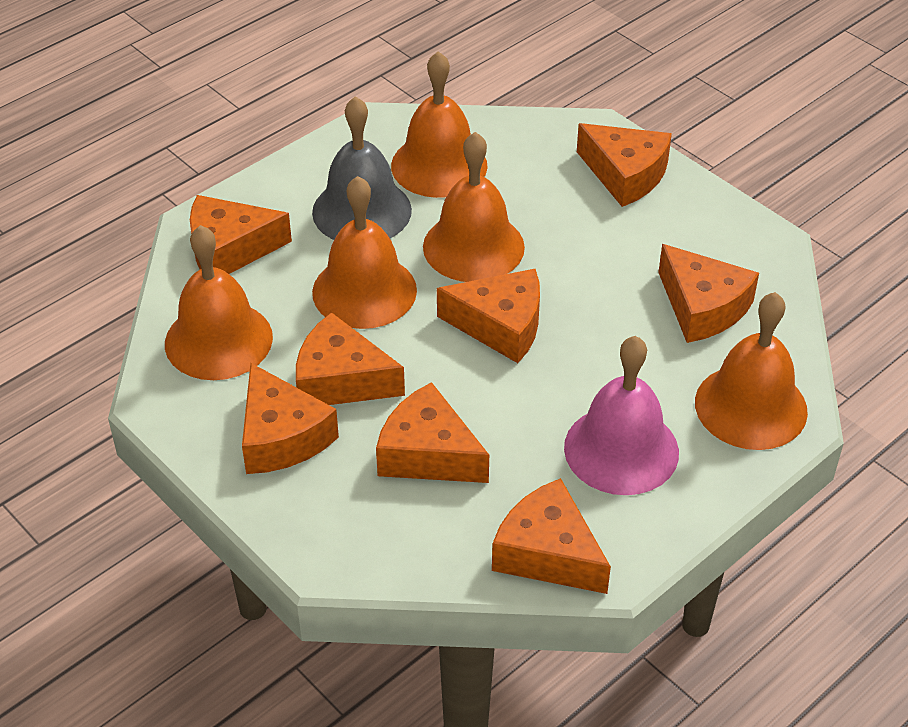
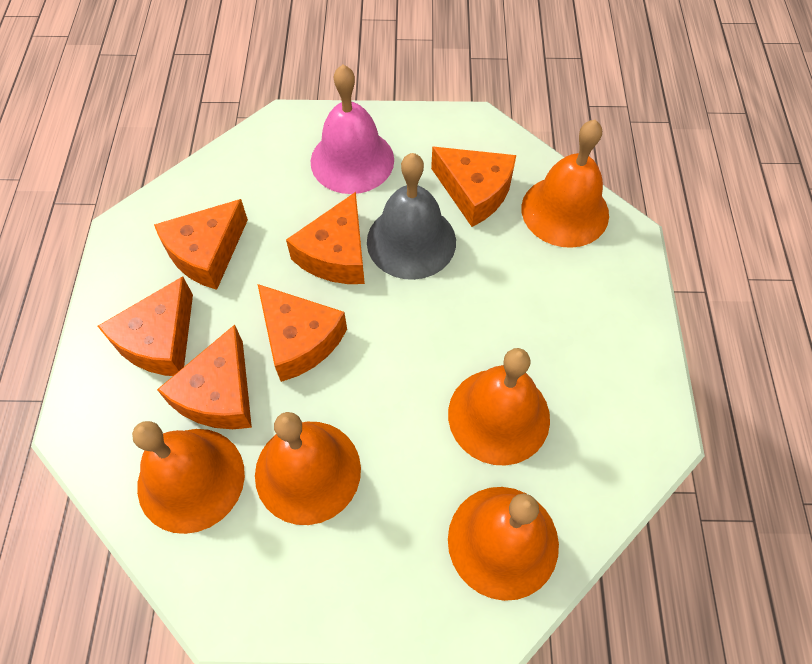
orange cheese: [190,195,292,274] [242,363,339,474] [296,312,405,405] [376,382,489,483] [437,269,540,363] [492,478,611,594] [577,123,672,207] [658,244,759,343] = 8 -> [98,276,193,376] [154,199,248,290] [157,325,252,429] [258,284,347,382] [286,192,365,284] [431,146,516,227] = 6

